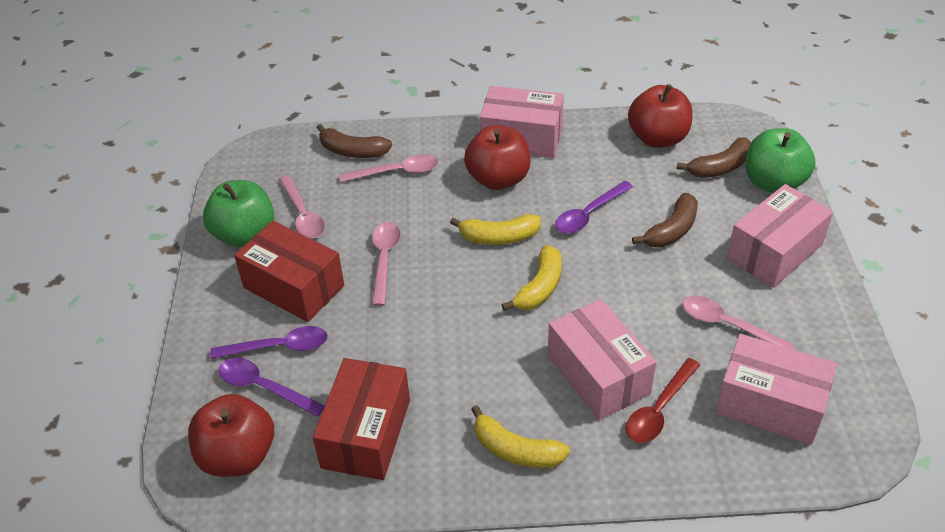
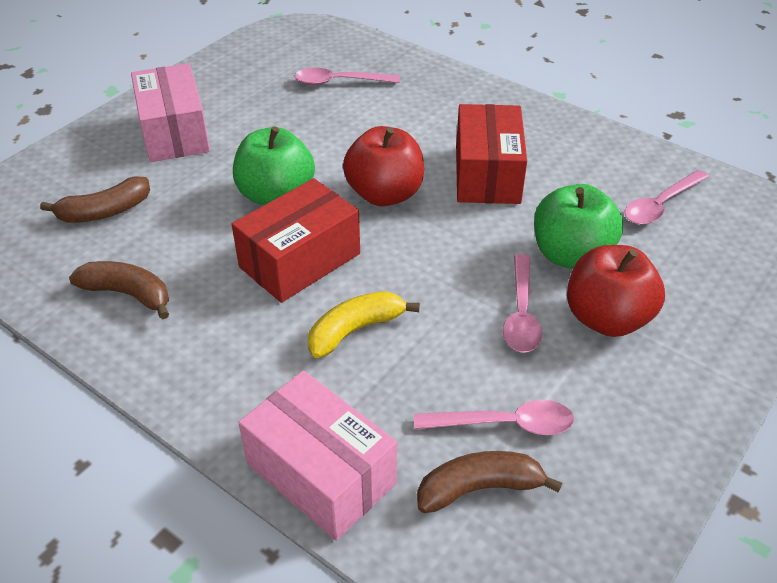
pink box: [480,86,564,158] [548,299,656,420] [715,334,837,445] [727,184,833,288] = 4 -> [131,63,210,162] [238,371,397,541] = 2
purple spoon: [210,326,328,359] [219,358,325,417] [555,181,633,234] = 3 -> none = 0
red apple: [188,394,274,477] [464,125,531,190] [628,84,693,148] = 3 -> [343,126,424,206] [567,245,665,337] = 2
red spoon: [626,358,700,443] = 1 -> none = 0
yellow banana: [450,214,541,245] [471,405,570,468] [501,245,562,311] = 3 -> [308,291,420,358] = 1

